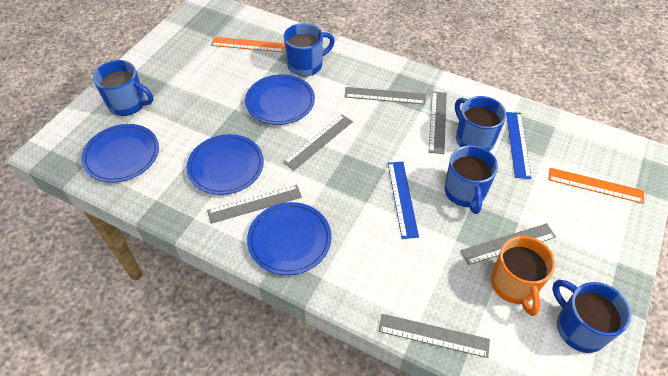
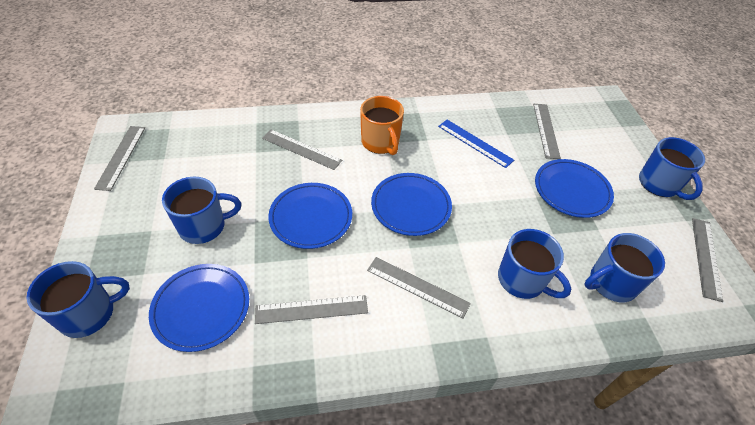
blue ruler: [388,162,419,239] [506,112,531,179] = 2 -> [438,120,514,168] = 1
orange ruler: [211,37,285,52] [548,168,644,204] = 2 -> none = 0

